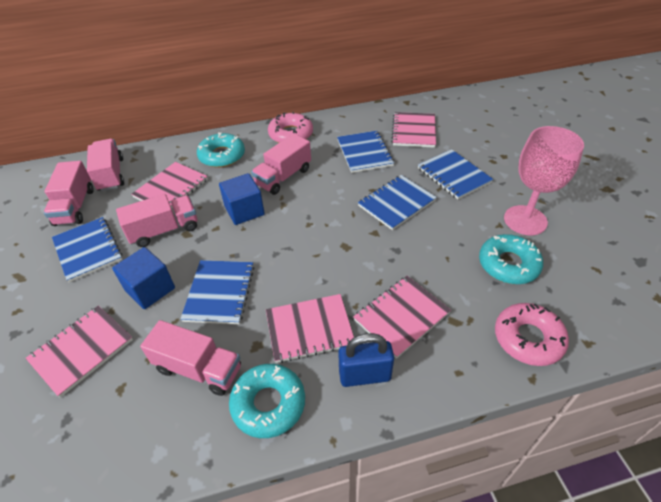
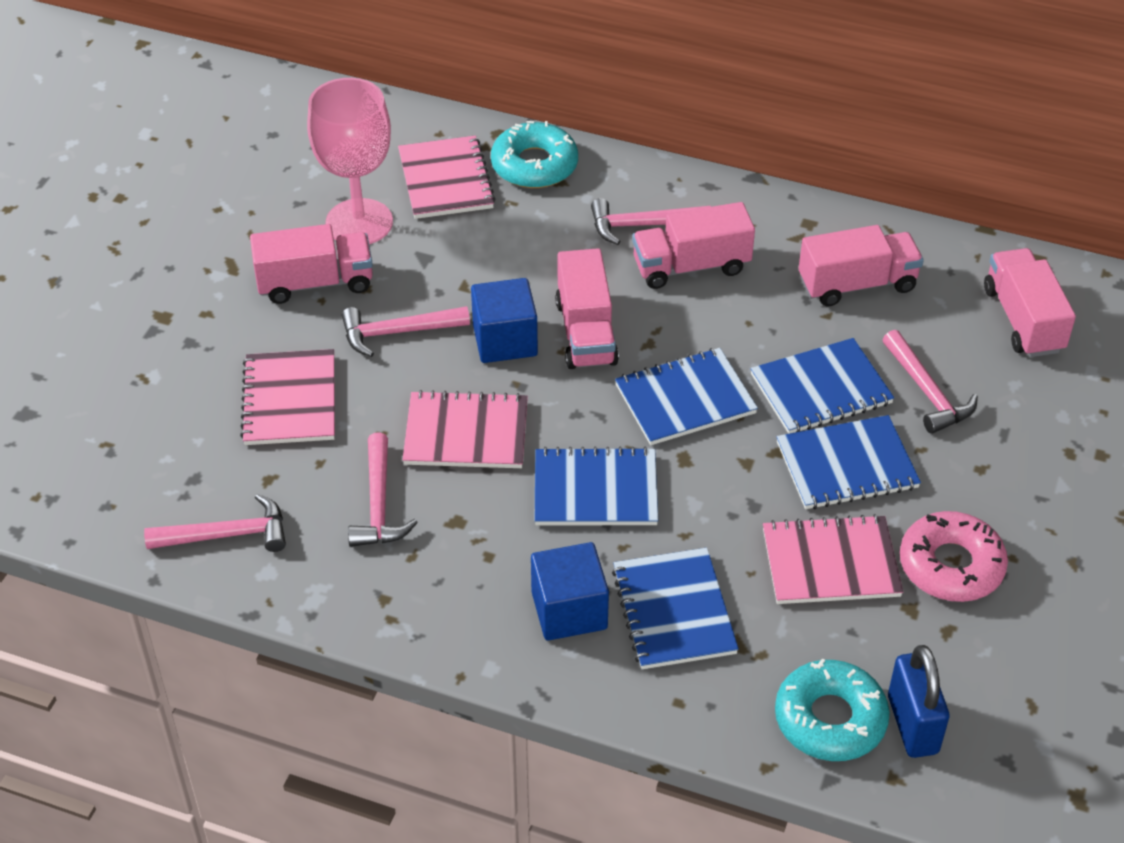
pink donut: [268,112,313,143] [495,303,569,366] = 2 -> [900,511,1008,602] = 1
pink hammer: none = 0 -> [144,494,286,552] [342,306,470,357] [348,432,418,547] [591,198,711,245] [882,330,978,434] = 5
pink notebook: [25,306,133,398] [132,162,208,208] [266,294,354,363] [353,276,451,359] [391,112,436,148] = 5 -> [240,349,335,445] [398,135,495,219] [402,390,528,468] [763,514,903,604] = 4
turquoise donut: [197,133,245,168] [229,364,305,438] [479,234,543,284] = 3 -> [491,121,578,188] [775,659,890,761] = 2

